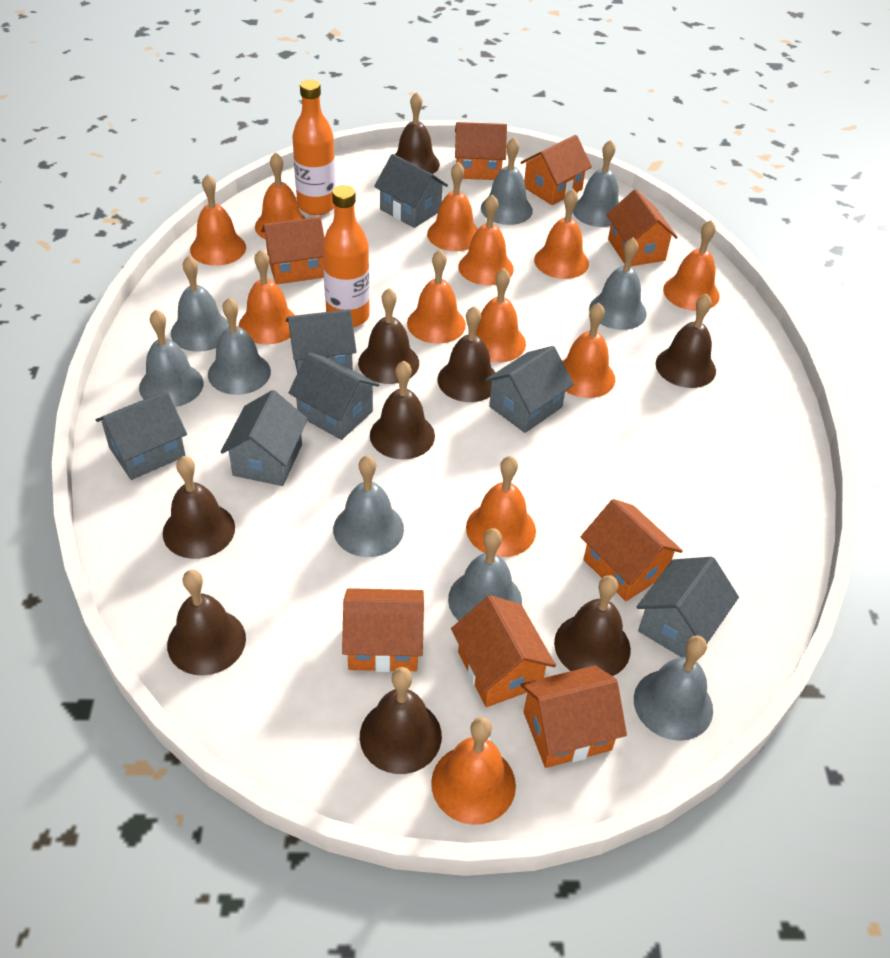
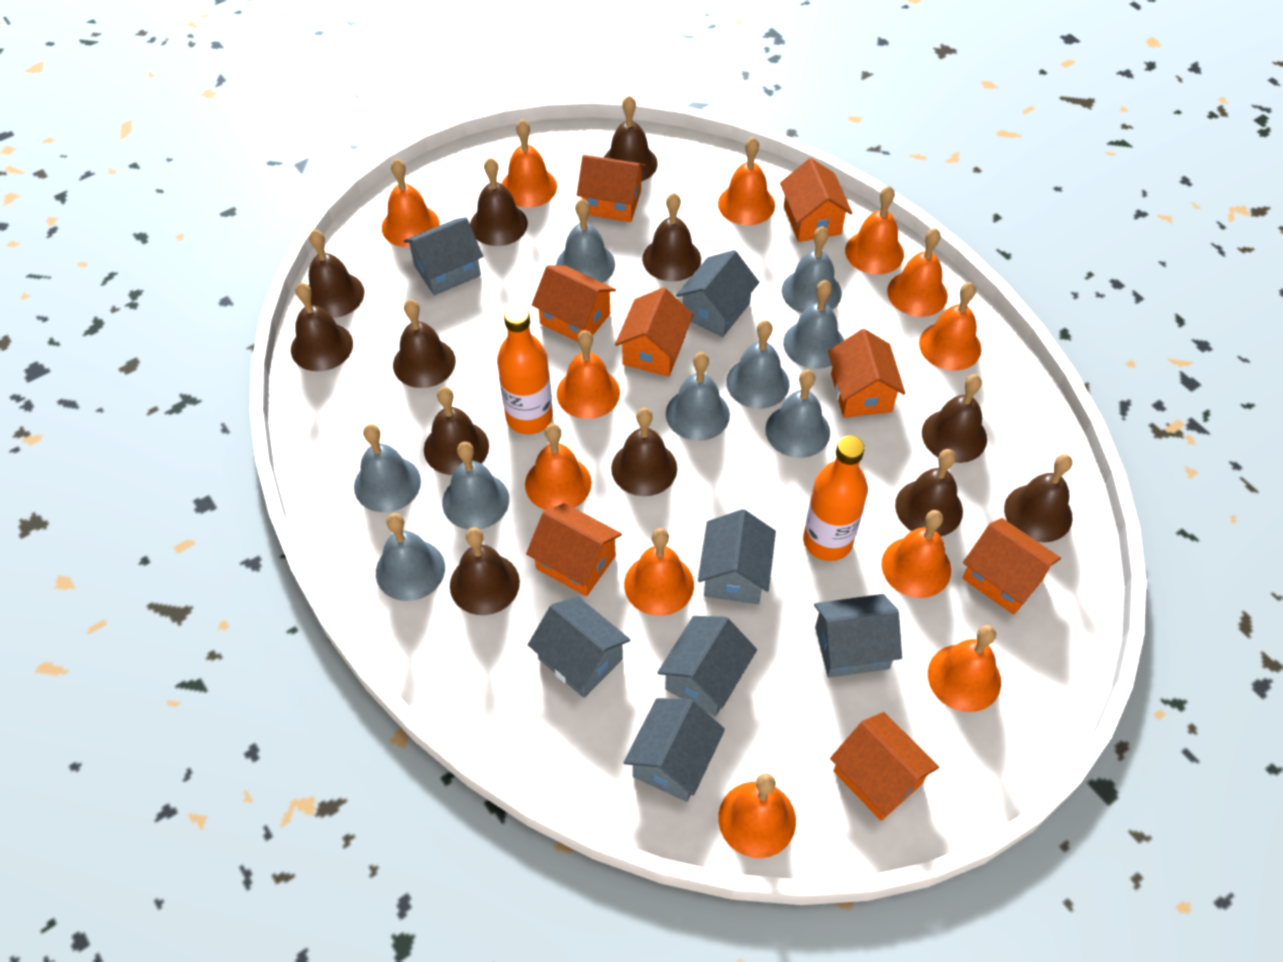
brown bell: [163,456,235,559] [167,570,246,675] [358,288,419,384] [360,667,442,774] [370,361,435,460] [395,92,440,174] [438,306,496,402] [554,575,631,676] [656,294,716,388] = 9 -> [291,283,353,371] [309,229,365,318] [393,299,456,388] [424,387,489,475] [450,527,520,615] [470,158,528,246] [603,95,658,181] [611,408,677,496] [642,193,701,281] [895,449,963,536] [922,374,987,463] [1004,454,1073,542] = 12

